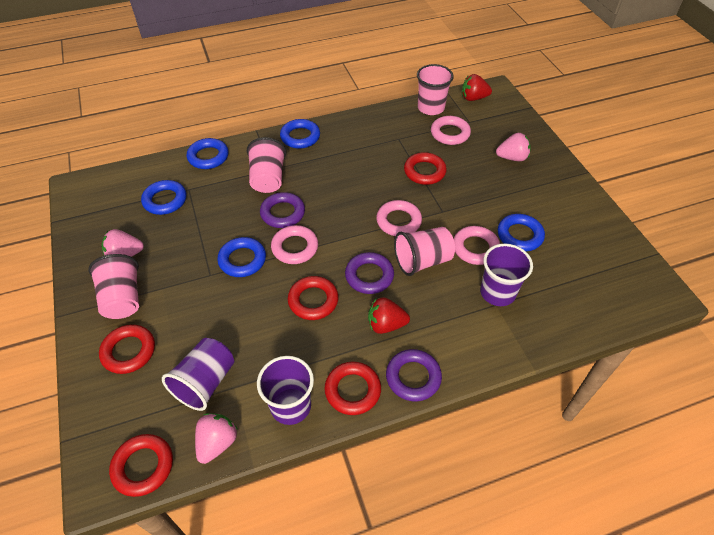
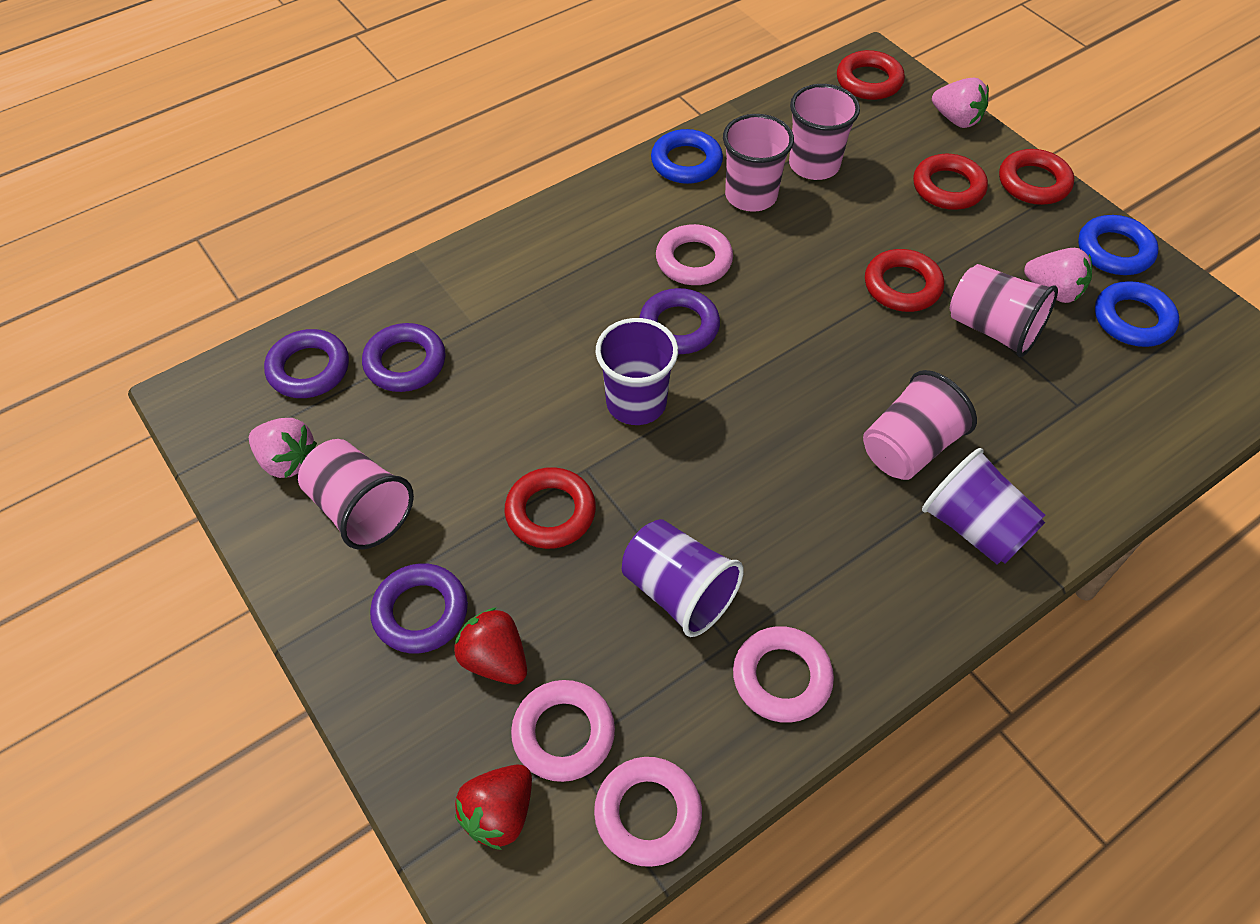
blue ring: [141,180,186,215] [187,138,228,169] [218,237,266,277] [280,119,320,149] [498,214,545,251] = 5 -> [651,129,723,184] [1078,215,1159,275] [1095,281,1179,347] = 3
pink cup: [88,254,139,319] [247,137,286,193] [394,227,455,276] [417,64,454,115] = 4 -> [298,439,414,550] [723,114,794,212] [789,84,860,180] [863,370,977,480] [950,264,1058,357] = 5
purple ring: [260,192,305,228] [345,252,394,294] [386,349,442,402] = 3 -> [264,329,349,398] [362,323,446,392] [370,563,468,654] [639,288,720,354] = 4

